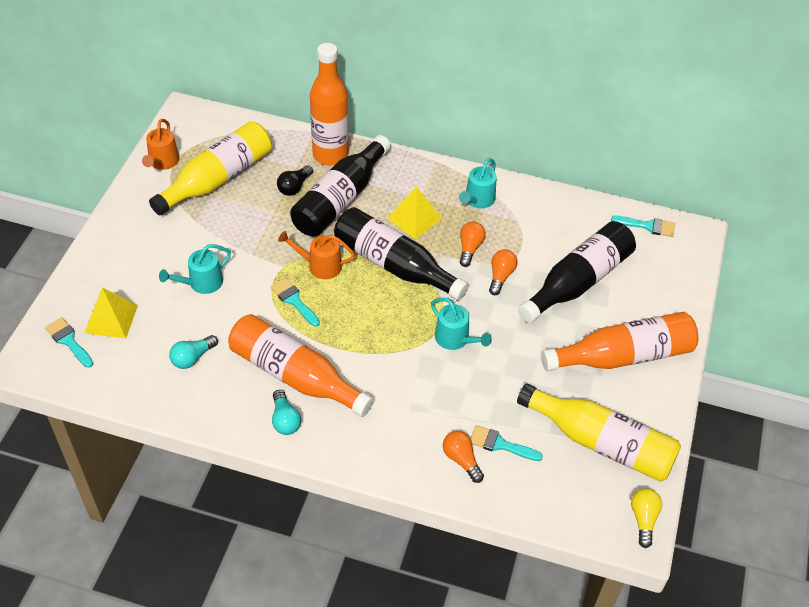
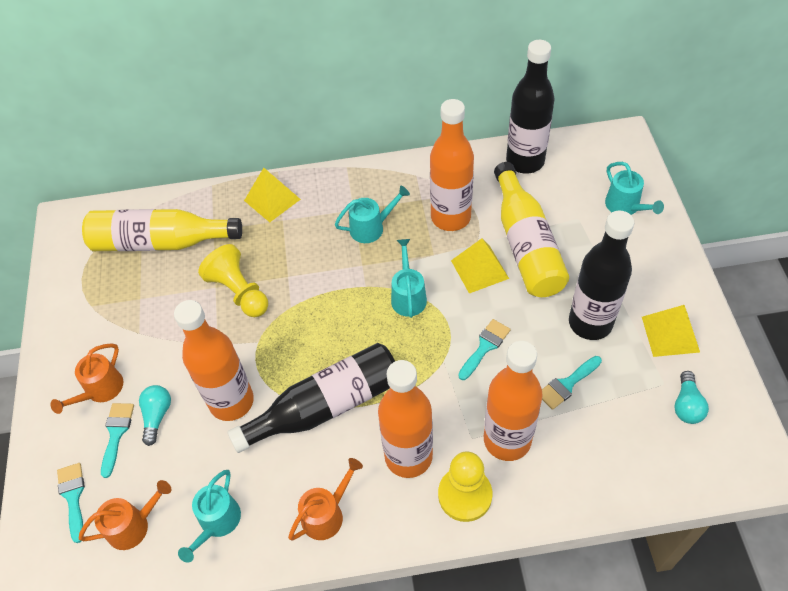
black light bulb: [277,165,313,196] = 1 -> none = 0
orange bottle: [228,314,374,417] [310,43,349,166] [541,312,699,371] = 3 -> [174,300,254,421] [378,360,433,478] [430,99,474,231] [484,341,543,461] = 4
orange light bulb: [443,431,484,483] [460,222,486,267] [489,249,518,295] = 3 -> none = 0
orange watering can: [142,119,179,170] [278,231,355,279] = 2 -> [51,343,123,414] [79,480,171,550] [288,458,363,541] = 3
turquoise watering can: [159,244,231,294] [431,298,492,350] [459,158,497,208] = 3 -> [178,470,241,563] [335,185,410,243] [391,239,427,318] [605,162,664,215] = 4
yellow light bulb: [631,488,662,548] = 1 -> none = 0
yellow pawn: none = 0 -> [198,244,268,317] [438,452,492,522] = 2
yellow pyramid: [85,288,138,338] [387,186,442,239] = 2 -> [244,168,301,222] [451,238,509,294] [642,305,700,357] = 3

